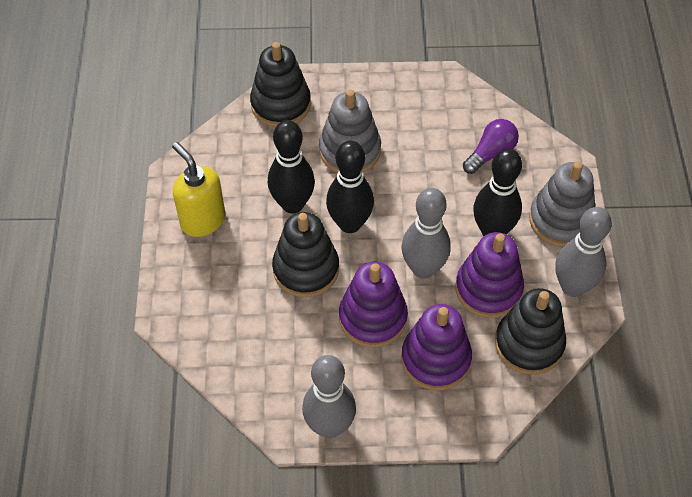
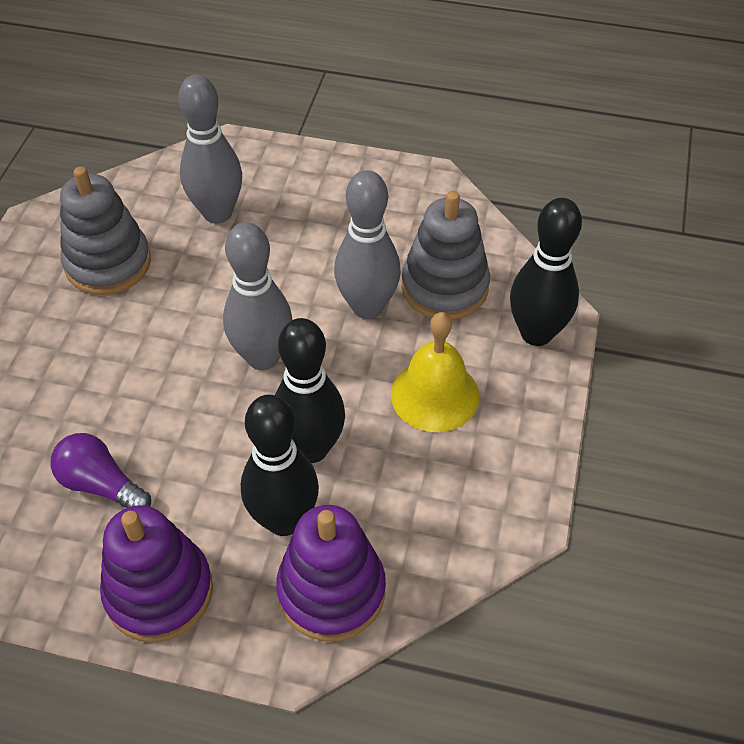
black stacking toy: [250,42,311,127] [272,212,339,297] [495,288,566,375] = 3 -> none = 0
purple stacking toy: [339,262,408,348] [401,304,472,390] [455,232,524,318] = 3 -> [100,505,213,642] [276,505,386,641] = 2
yellow bell: none = 0 -> [391,312,479,432] = 1
yellow soap dispenser: [172,142,225,237] = 1 -> none = 0

